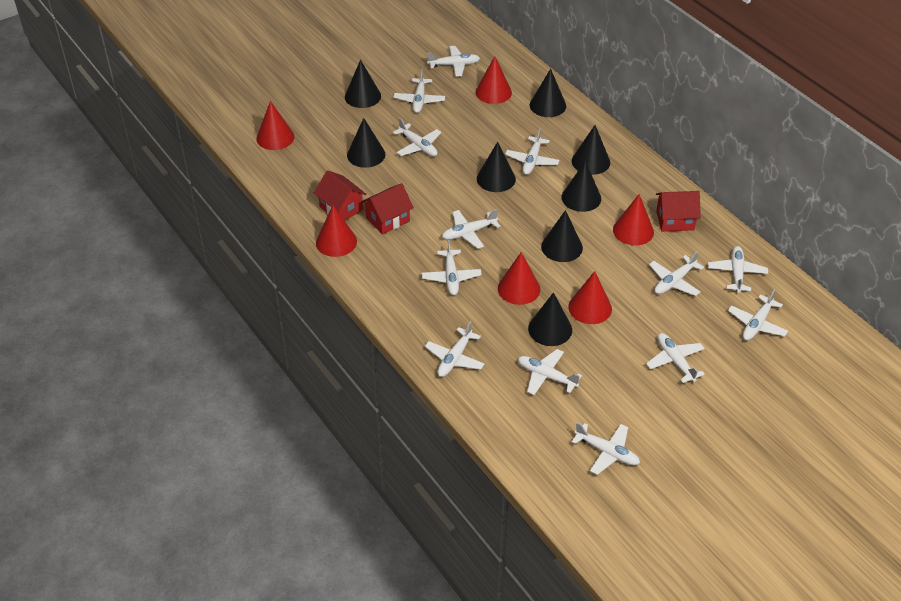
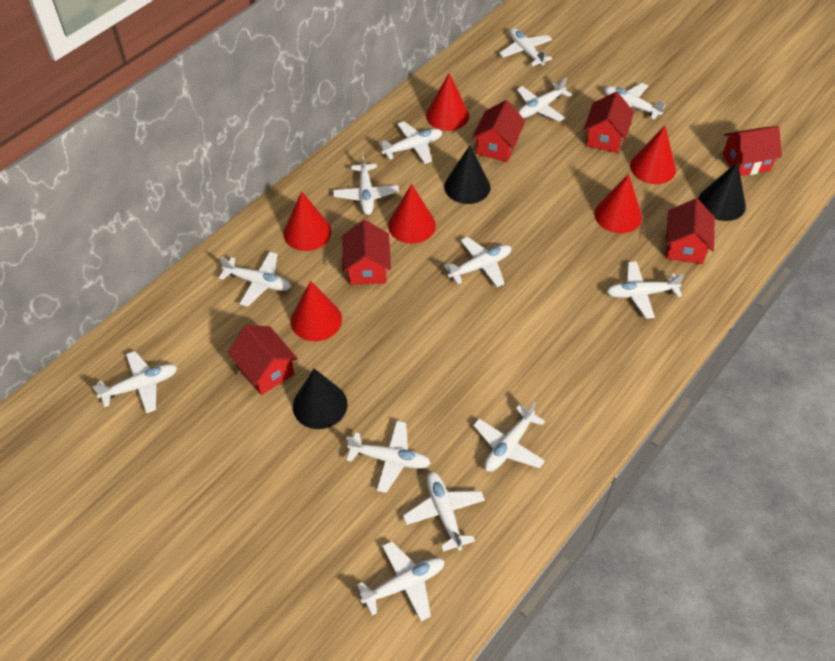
black cone: [345,60,381,108] [347,118,385,168] [477,142,516,192] [528,292,572,346] [529,69,566,117] [541,210,583,262] [562,161,601,212] [572,125,610,175] = 8 -> [293,368,347,429] [444,145,491,204] [698,162,746,221] = 3
red house: [314,170,367,221] [361,183,414,235] [656,191,701,232] = 3 -> [227,325,298,395] [342,220,391,285] [472,100,526,162] [584,92,634,153] [666,199,715,264] [722,126,782,176] = 6

